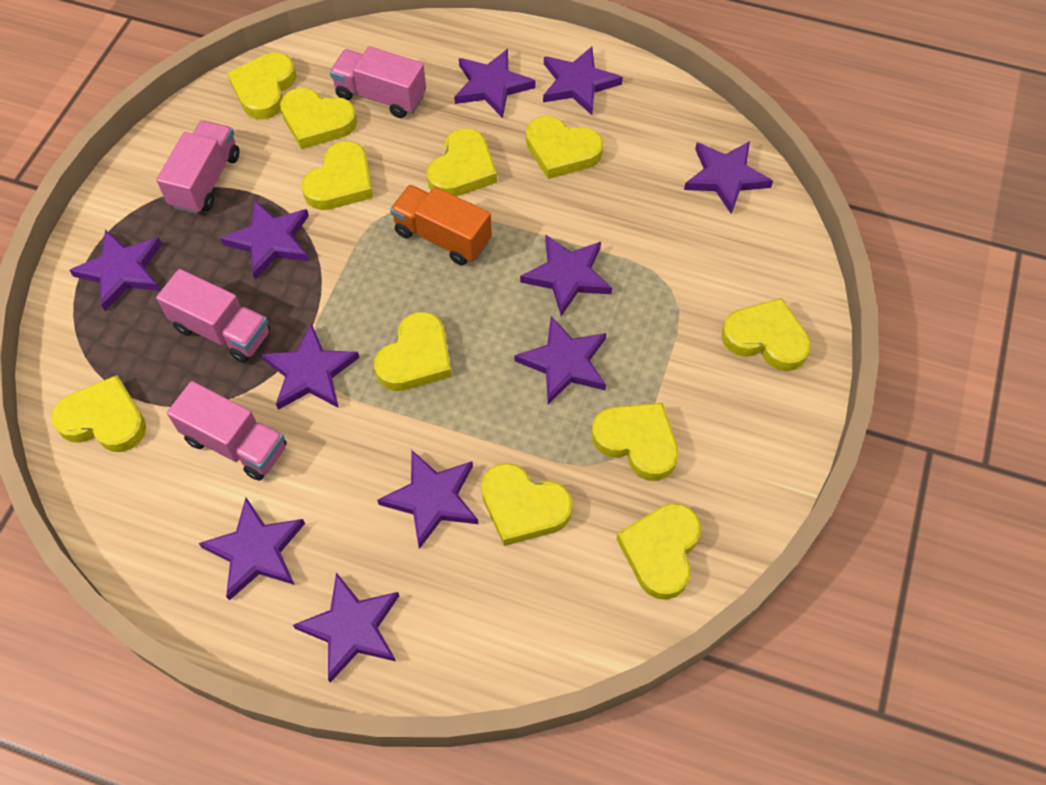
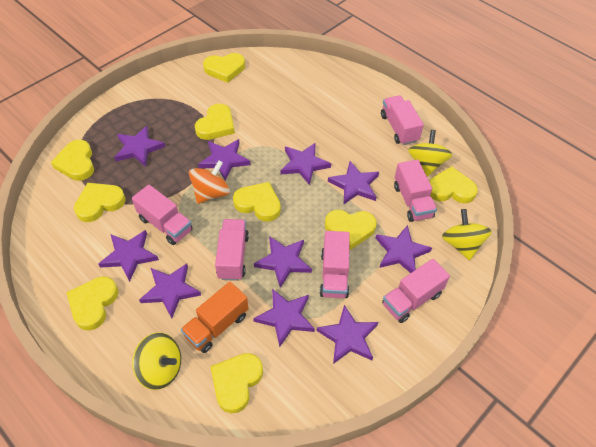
orange spinning top: none = 0 -> [189,160,230,204] = 1
pink truck: [156,120,239,214] [156,269,270,363] [167,381,287,481] [330,46,426,118] = 4 -> [132,184,193,245] [215,219,249,281] [319,231,350,298] [381,95,424,145] [382,259,450,323] [394,160,437,222] = 6
purple star: [69,230,162,311] [199,498,305,601] [220,200,309,279] [261,324,359,410] [293,573,399,683] [377,450,478,549] [454,49,536,118] [515,316,606,404] [520,234,612,316] [543,47,623,115] [684,141,773,214] = 11 -> [98,230,159,282] [114,126,165,167] [139,264,201,318] [198,139,250,181] [253,289,315,347] [254,236,312,288] [280,143,331,185] [316,305,378,364] [328,161,379,205] [375,225,432,273] = 10
yellow heart: [51,375,146,452] [227,53,296,119] [280,88,357,149] [302,141,373,210] [374,312,452,391] [427,128,497,197] [481,463,573,546] [526,116,603,179] [592,403,679,481] [617,503,701,600] [721,298,811,371] = 11 -> [51,140,94,181] [67,276,118,331] [74,183,126,222] [195,104,235,140] [203,53,245,83] [210,353,263,413] [233,182,281,222] [325,210,377,250] [429,166,478,203] = 9
yellow spinning top: none = 0 -> [132,333,181,390] [408,130,452,177] [442,209,492,260] = 3

